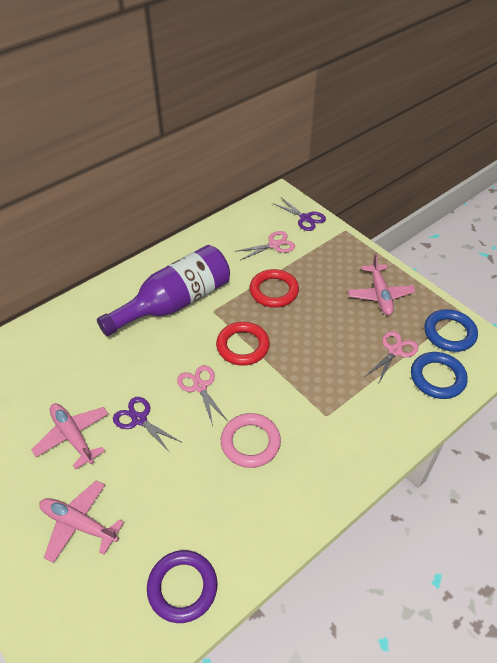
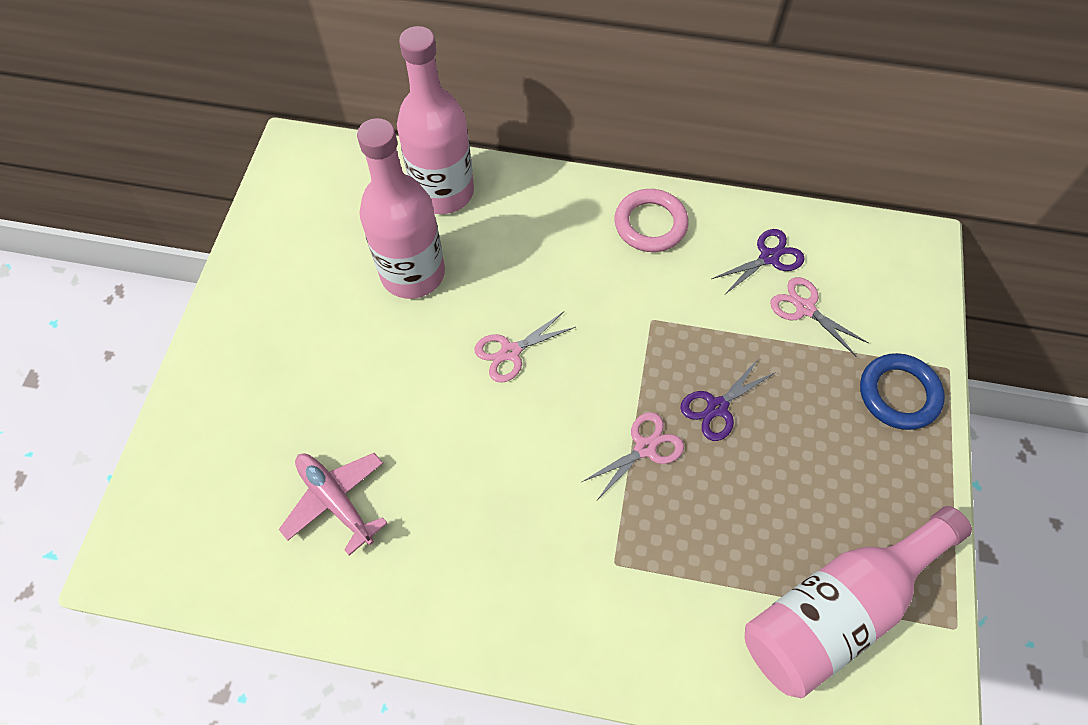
blue ring: [411,352,468,399] [424,309,478,352] = 2 -> [860,353,945,430] = 1
pink bottle: none = 0 -> [357,118,445,299] [397,26,474,214] [745,506,972,698] = 3
pink plane: [31,403,108,470] [39,480,124,563] [348,254,416,315] = 3 -> [279,453,388,556] = 1
purple bottle: [97,245,230,336] = 1 -> none = 0
purple ring: [147,550,217,623] = 1 -> none = 0
red ring: [216,322,270,366] [250,269,299,308] = 2 -> none = 0

